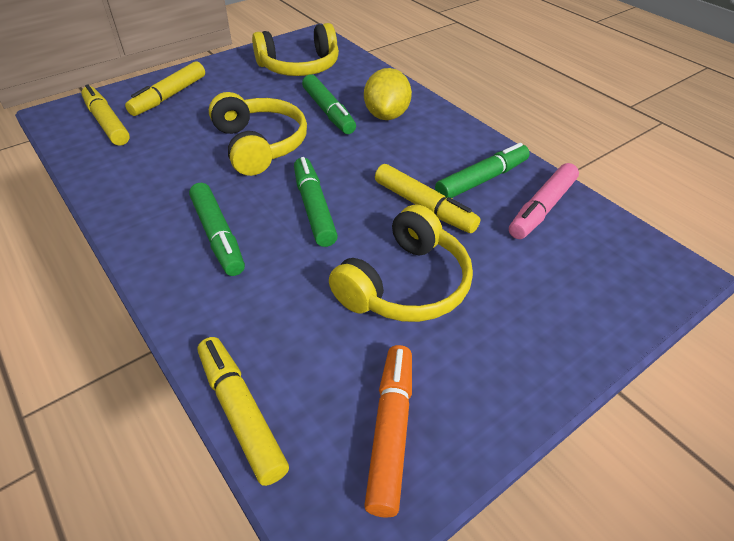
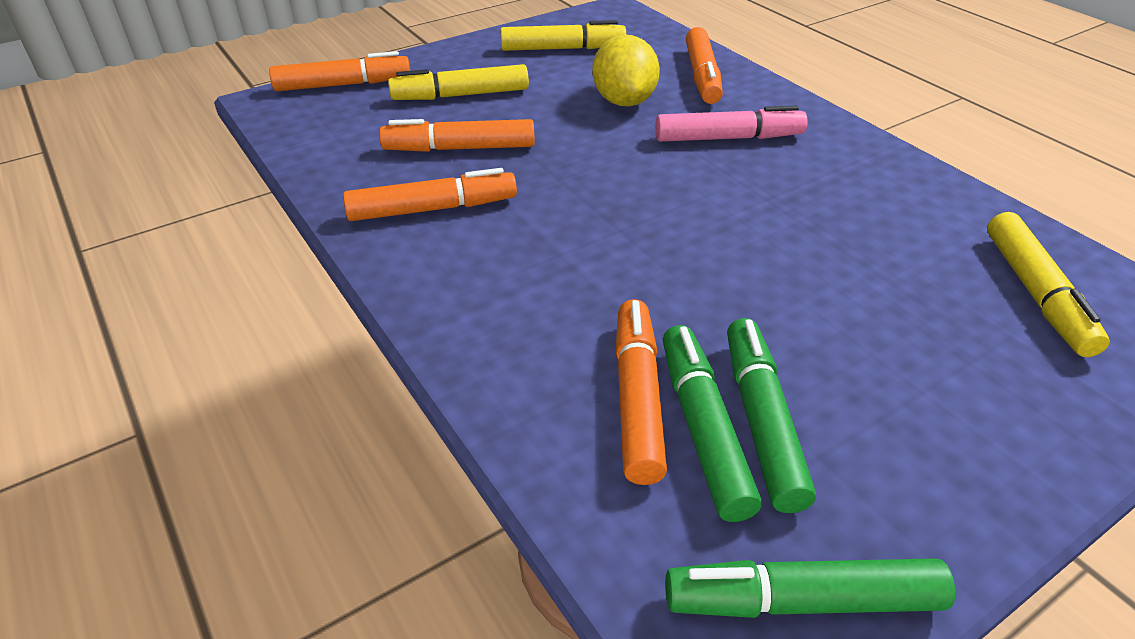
green marker: [189,183,245,276] [294,157,338,247] [302,74,356,134] [435,143,530,198] = 4 -> [663,325,762,522] [665,558,955,618] [727,318,816,513] = 3
orange marker: [364,345,412,518] = 1 -> [269,51,410,91] [343,168,517,221] [379,119,535,152] [615,299,667,485] [686,27,723,104] = 5
yellow headphones: [209,92,307,176] [252,23,339,76] [329,204,473,322] = 3 -> none = 0
yellow marker: [81,84,130,146] [125,61,205,116] [198,337,289,486] [375,164,480,233] = 4 -> [388,64,529,100] [500,20,626,51] [987,212,1110,357] = 3

